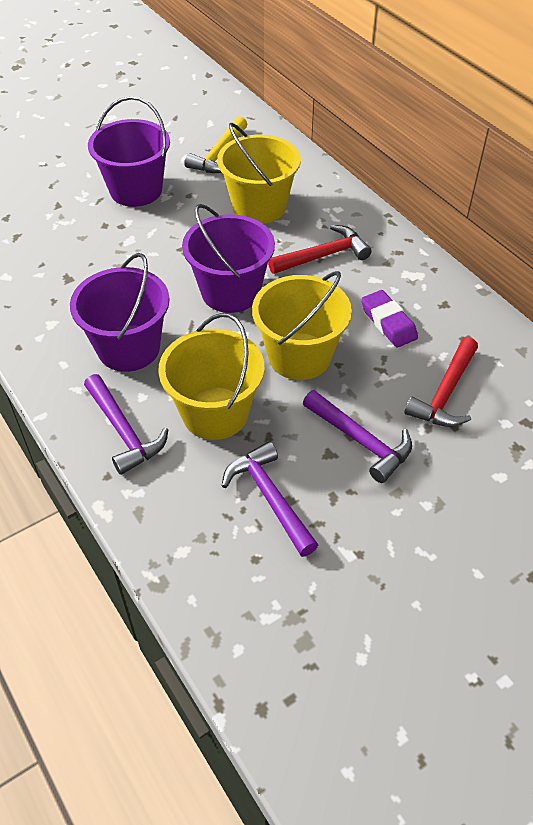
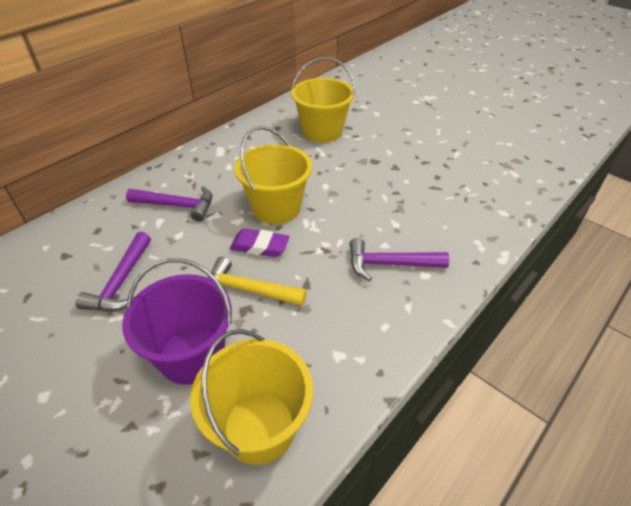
purple bucket: [70,253,170,372] [88,96,170,207] [182,204,275,313] = 3 -> [122,258,232,385] = 1
red hammer: [268,225,372,274] [404,337,478,427] = 2 -> none = 0

